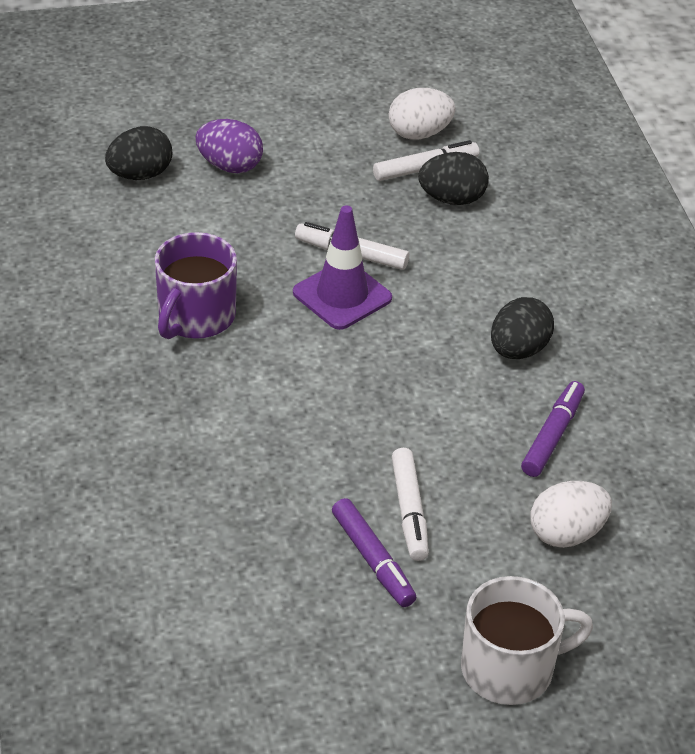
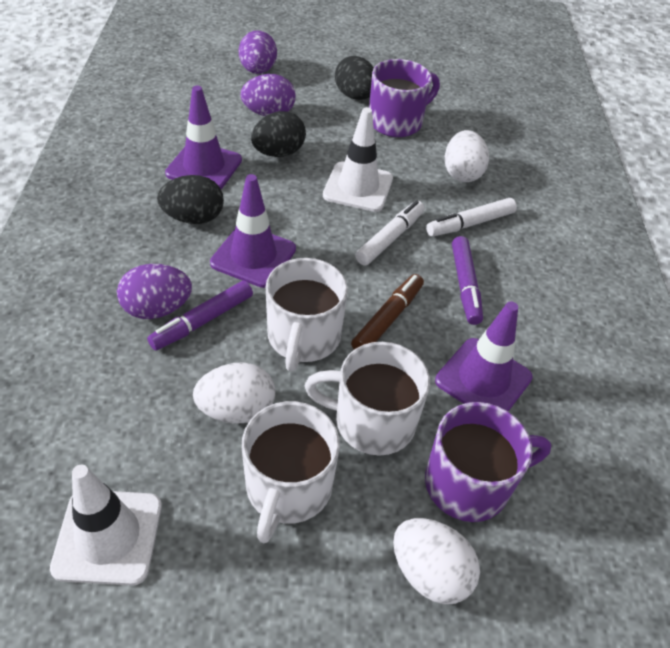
brown marker: none = 0 -> [351,274,424,349] = 1
purple egg: [195,119,263,173] = 1 -> [117,264,192,319] [239,30,277,74] [240,74,296,116] = 3
purple mug: [155,232,237,339] = 1 -> [369,59,440,137] [425,402,551,522] = 2
purple traffic cone: [293,205,392,330] = 1 -> [165,86,242,189] [210,174,296,288] [435,301,533,411] = 3
white egg: [389,88,455,140] [531,481,612,548] = 2 -> [193,362,275,424] [393,518,480,604] [445,130,489,182] = 3
white marker: [295,222,409,270] [373,140,479,181] [392,448,429,561] = 3 -> [355,200,425,265] [426,198,517,237] = 2
white mug: [461,576,593,705] = 1 -> [242,401,340,543] [266,258,348,372] [305,342,430,456] = 3
white traffic cone: none = 0 -> [50,465,162,586] [323,107,393,212] = 2

